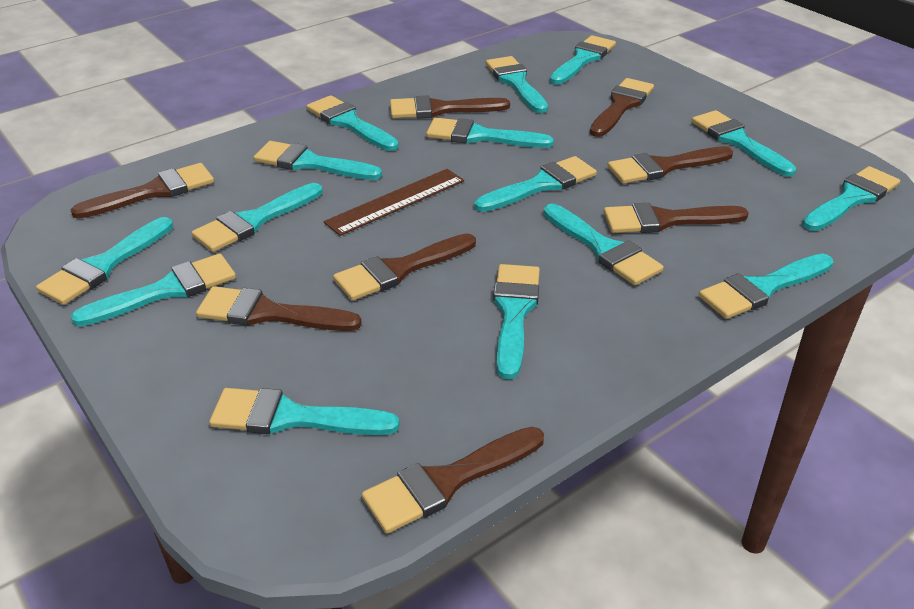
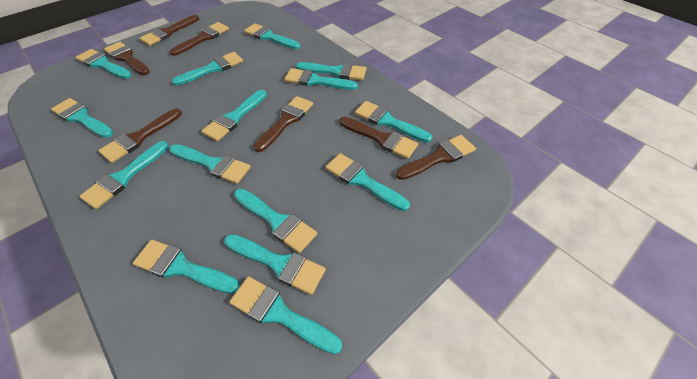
brown brush: [71,163,214,219] [196,286,362,331] [333,233,476,301] [362,427,544,534] [390,96,510,118] [590,78,654,137] [603,203,749,233] [607,146,733,184] = 8 -> [98,109,182,163] [104,42,150,75] [140,15,199,46] [170,22,229,56] [254,96,313,152] [340,117,418,159] [396,135,476,180] = 7
brown ruler: [324,169,464,236] = 1 -> none = 0

